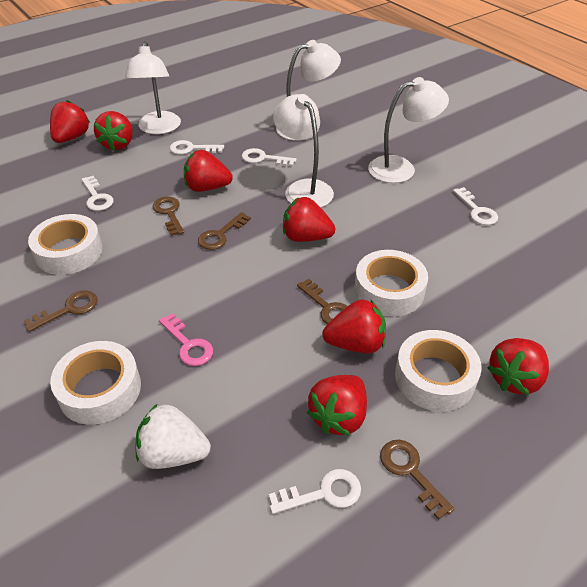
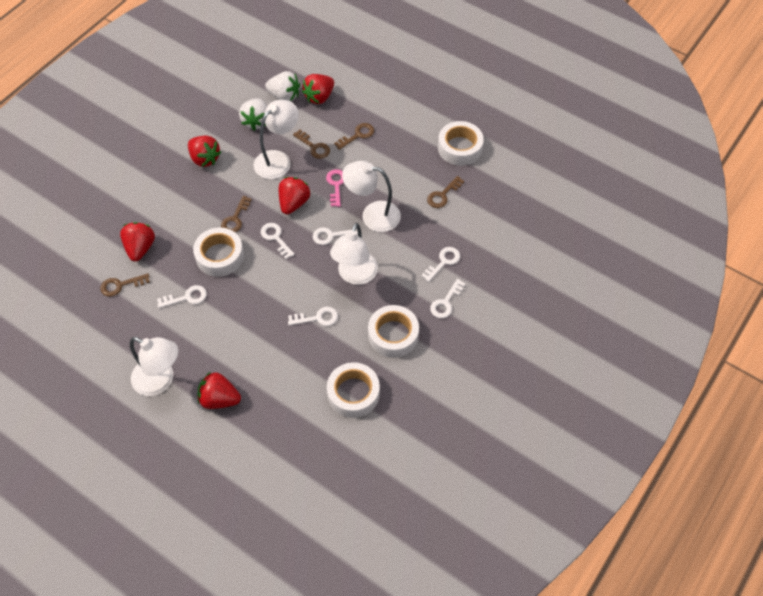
red strawberry: [50,100,90,143] [94,111,133,151] [184,150,233,192] [283,197,335,242] [307,375,367,436] [322,299,386,354] [487,338,549,395] = 7 -> [120,222,155,261] [188,136,221,167] [198,372,241,409] [279,177,310,214] [302,74,334,104] = 5
white key: [81,176,114,211] [170,140,224,154] [242,148,297,166] [269,469,361,514] [453,187,498,225] = 5 -> [157,285,207,308] [261,223,295,259] [288,307,338,326] [313,227,358,245] [421,247,460,282] [430,279,466,318] = 6
white strawberry: [135,403,211,469] = 1 -> [239,98,267,131] [265,71,300,102] = 2

